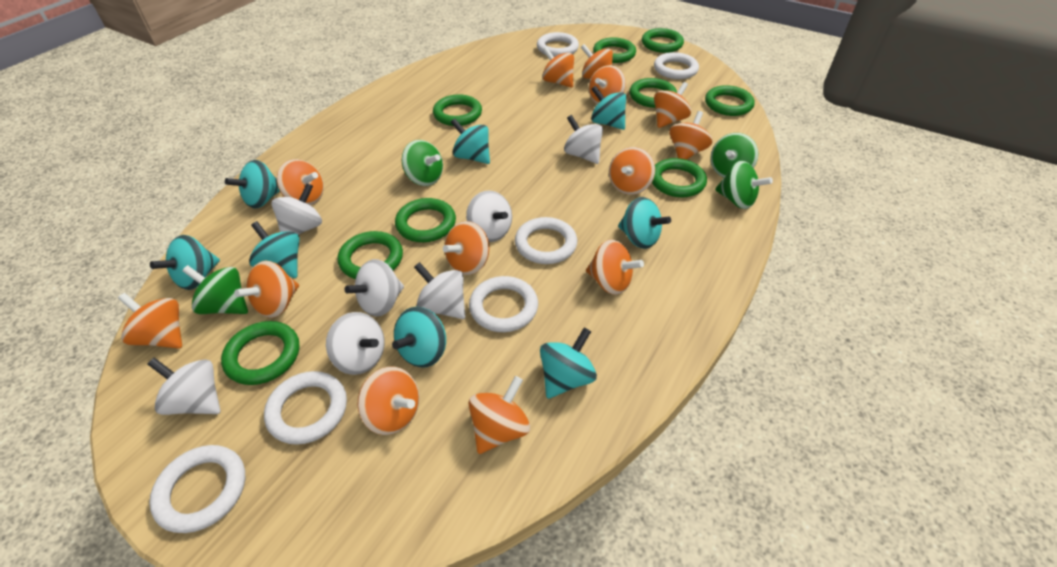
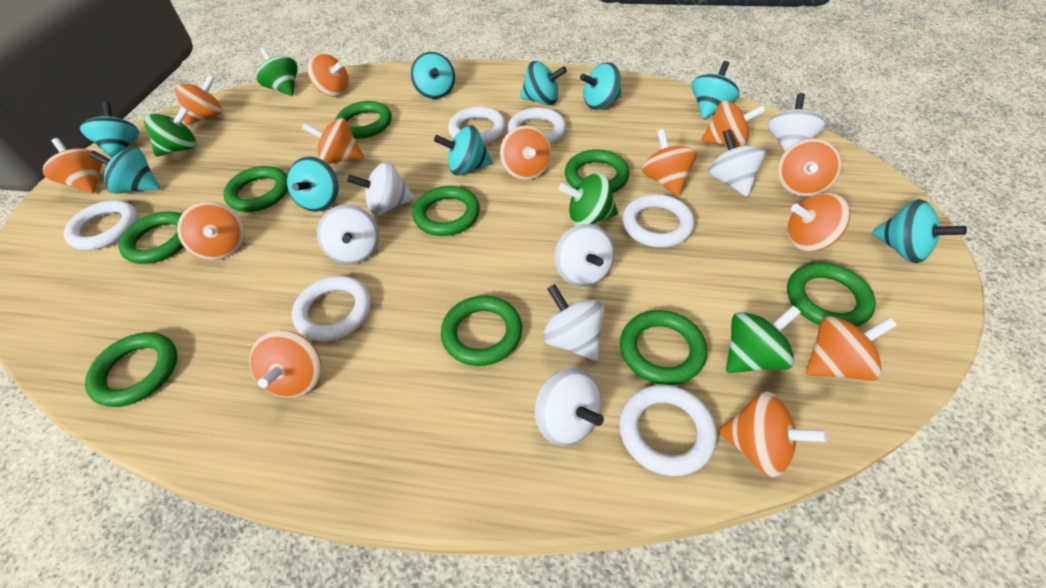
turquoise spinning top: [150,235,220,290] [225,160,280,209] [249,221,299,278] [392,307,446,368] [451,118,490,164] [540,327,597,399] [591,86,626,130] [618,197,671,249] = 8 -> [80,102,139,158] [89,148,160,194] [286,156,339,212] [410,52,455,99] [434,125,493,175] [520,61,567,105] [580,62,622,110] [692,61,739,119] [872,199,967,263] = 9

